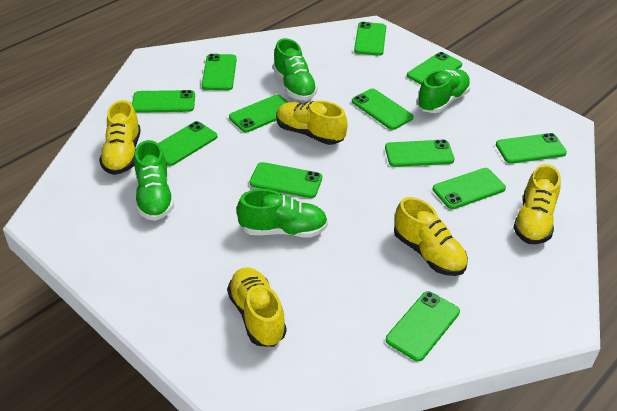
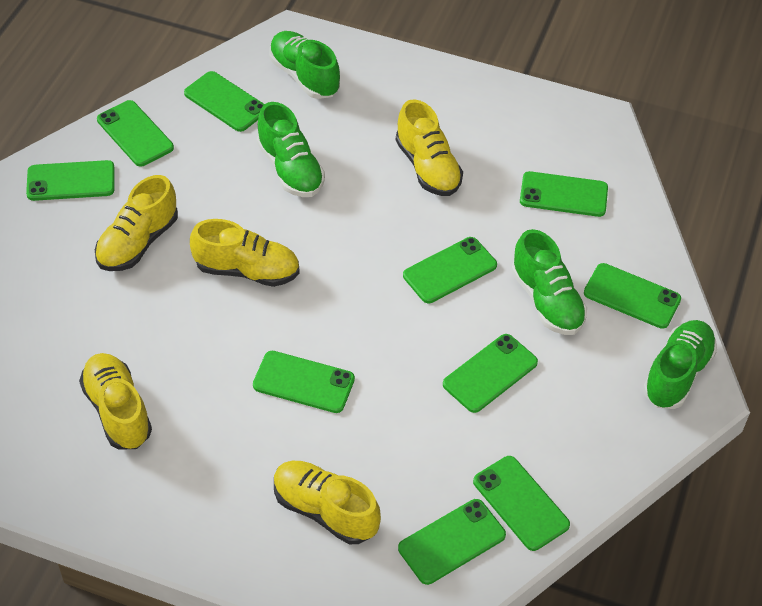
green phone: [132,90,195,113] [158,121,217,166] [202,54,237,90] [229,95,289,132] [250,162,322,198] [352,89,414,130] [354,22,386,56] [385,140,454,167] [386,291,460,361] [407,52,462,85] [433,168,506,209] [496,133,567,164] = 12 -> [26,160,115,201] [97,100,174,167] [184,71,264,132] [253,351,355,413] [398,499,506,585] [403,237,497,303] [443,334,538,413] [473,456,570,551] [520,171,608,217] [584,263,681,329] = 10

